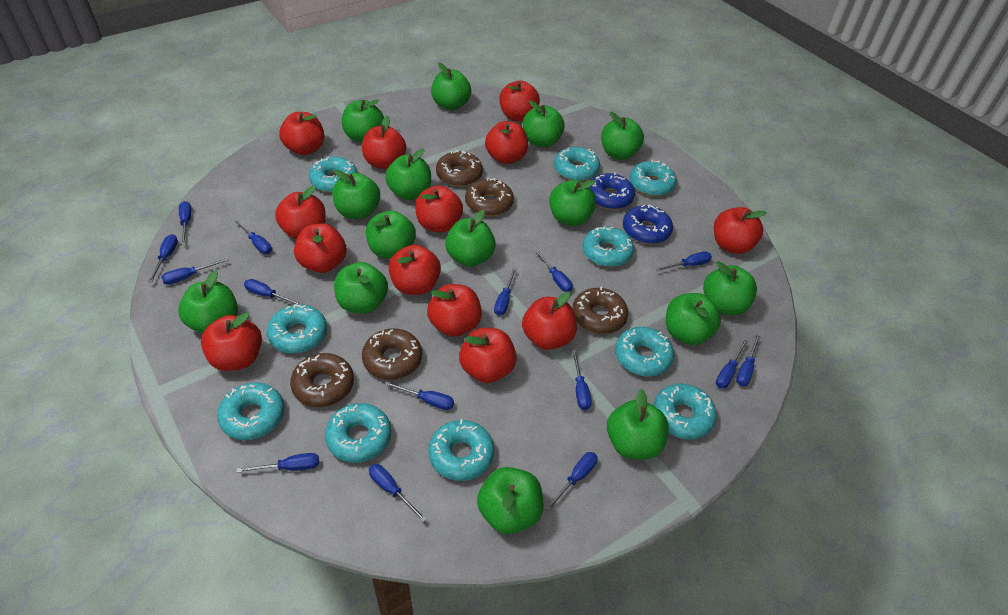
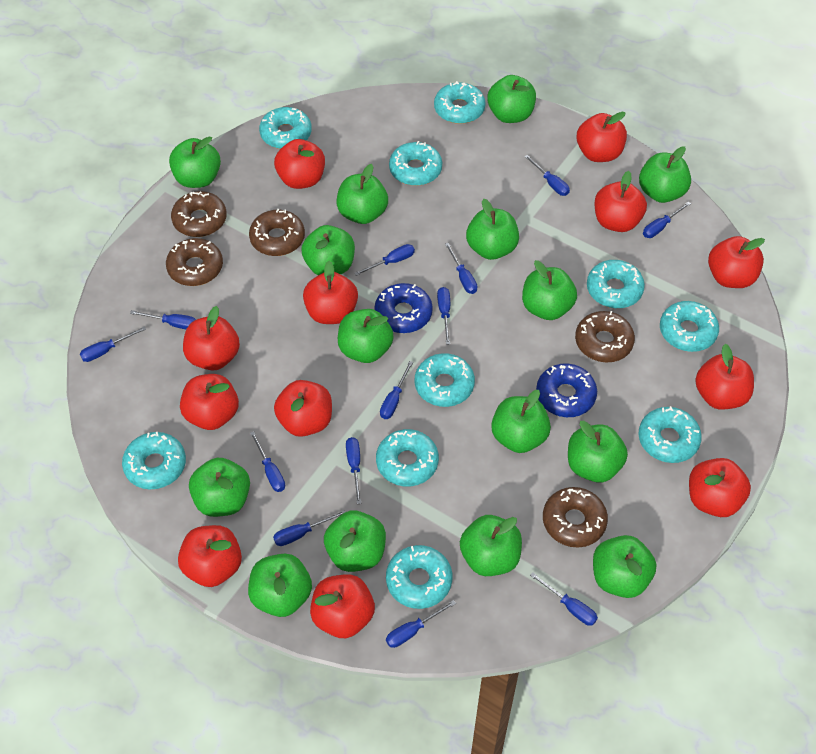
blue screwdriver: [148,234,178,282] [161,258,229,285] [179,201,192,245] [233,219,272,254] [236,453,319,473] [244,279,302,305] [369,464,427,522] [384,382,454,410] [494,267,517,316] [534,250,573,292] [545,452,598,511] [572,350,592,410] [656,252,712,271] [716,340,748,389] [736,335,761,386] = 15 -> [80,326,146,362] [130,310,196,329] [250,431,285,492] [273,510,345,546] [346,437,361,504] [354,244,415,276] [380,361,413,419] [386,600,456,648] [437,287,450,345] [445,243,478,294] [524,155,570,196] [530,572,598,626] [643,201,691,238] = 13
red apple: [201,313,262,371] [275,186,326,239] [279,112,325,155] [294,223,346,273] [362,116,406,169] [388,245,441,295] [415,186,463,232] [427,284,482,337] [459,328,517,383] [485,121,528,164] [499,81,540,122] [522,291,577,350] [714,207,767,254] = 13 -> [178,525,242,587] [180,374,239,430] [183,306,240,371] [274,139,325,189] [274,380,332,437] [303,261,358,324] [310,574,375,638] [577,112,627,162] [594,171,647,232] [689,458,751,517] [695,344,754,409] [708,236,765,288] = 12

